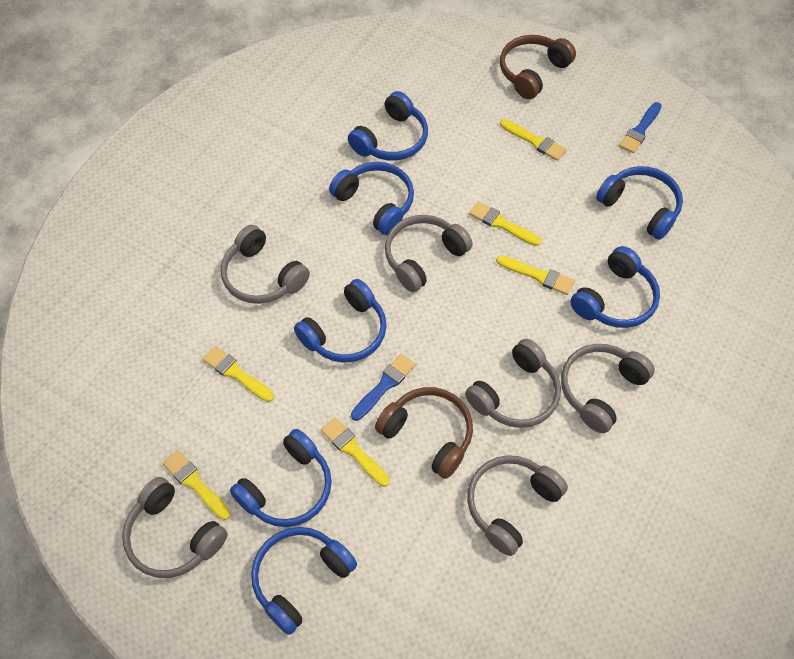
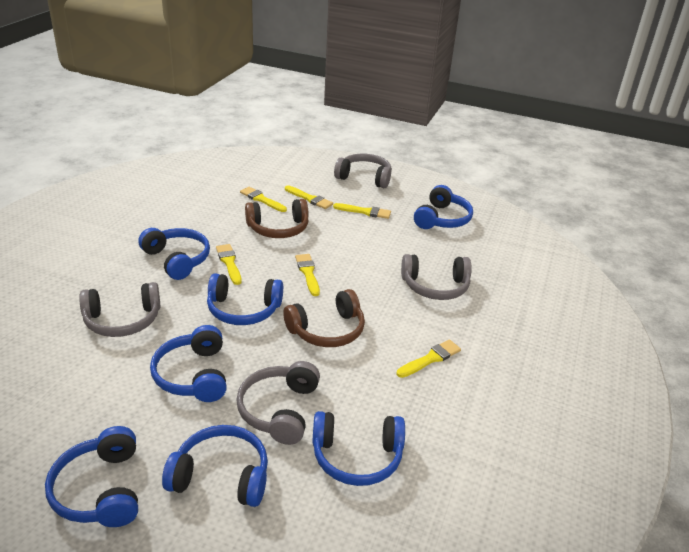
blue brush: [351,354,415,421] [619,102,662,153] = 2 -> none = 0
grey headphones: [122,477,228,578] [221,225,310,304] [385,215,473,292] [465,339,561,428] [467,455,568,556] [561,344,655,433] = 6 -> [79,282,161,337] [236,361,320,445] [334,154,392,188] [401,254,472,300] = 4

